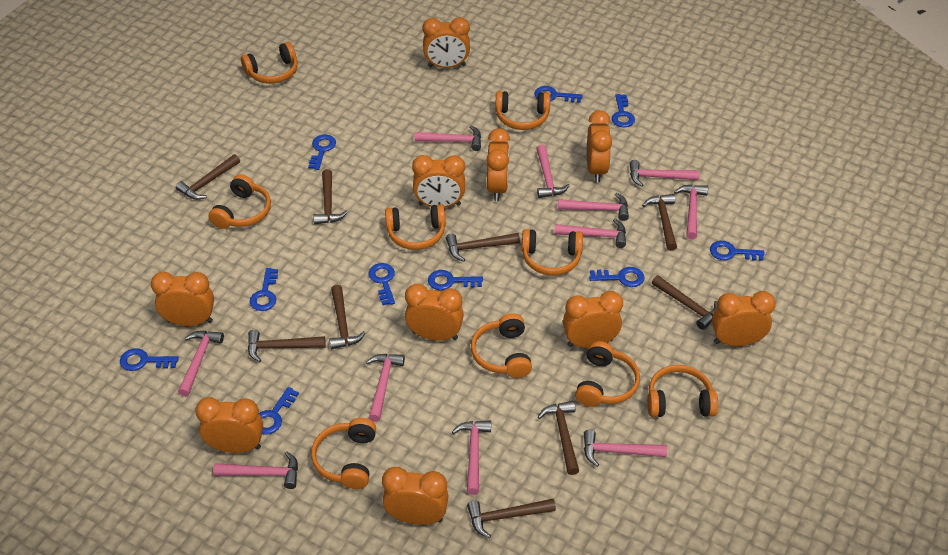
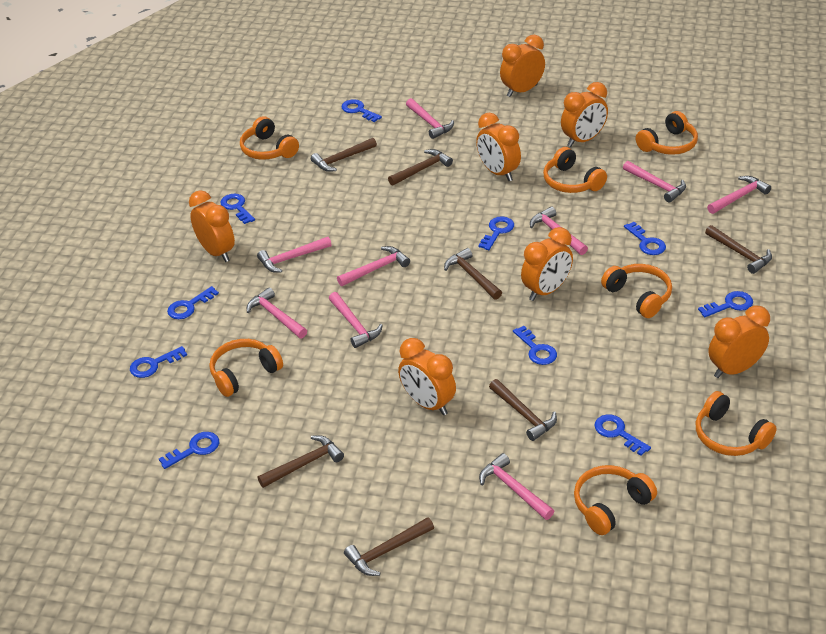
brown hammer: [176,154,240,200] [248,330,326,362] [313,169,348,225] [329,285,366,349] [446,233,520,261] [467,499,556,538] [538,401,579,475] [642,194,677,251] [652,275,717,330] = 9 -> [258,435,344,488] [311,138,377,172] [344,517,434,576] [388,149,453,186] [444,248,502,300] [489,379,557,441] [705,225,772,274] = 7
orange clock: [151,272,214,326] [195,397,263,453] [382,467,449,525] [405,284,464,341] [412,155,465,208] [422,17,470,68] [486,128,510,201] [563,291,623,348] [587,110,612,182] [712,291,776,346] = 10 -> [189,190,235,262] [398,338,456,415] [476,113,521,181] [500,35,545,97] [521,227,573,301] [561,82,608,147] [708,306,770,378] = 7
orange headphones: [208,174,271,229] [241,42,298,84] [311,418,376,489] [385,204,446,250] [471,313,532,378] [495,91,550,130] [522,229,583,276] [575,341,640,406] [647,365,718,417] = 9 -> [209,339,283,397] [240,116,299,160] [543,147,607,193] [574,465,657,535] [601,264,672,318] [636,111,698,155] [696,391,777,456] = 7
pink hammer: [178,331,224,396] [213,451,298,489] [366,354,405,422] [415,126,481,151] [452,420,491,495] [536,145,570,198] [554,219,626,248] [558,193,629,221] [584,430,667,467] [630,160,699,187] [674,185,708,239] = 11 -> [247,287,307,338] [257,237,332,273] [329,292,383,348] [337,246,410,286] [406,98,454,139] [479,453,554,520] [530,206,588,255] [623,161,686,203] [707,176,771,214] = 9

